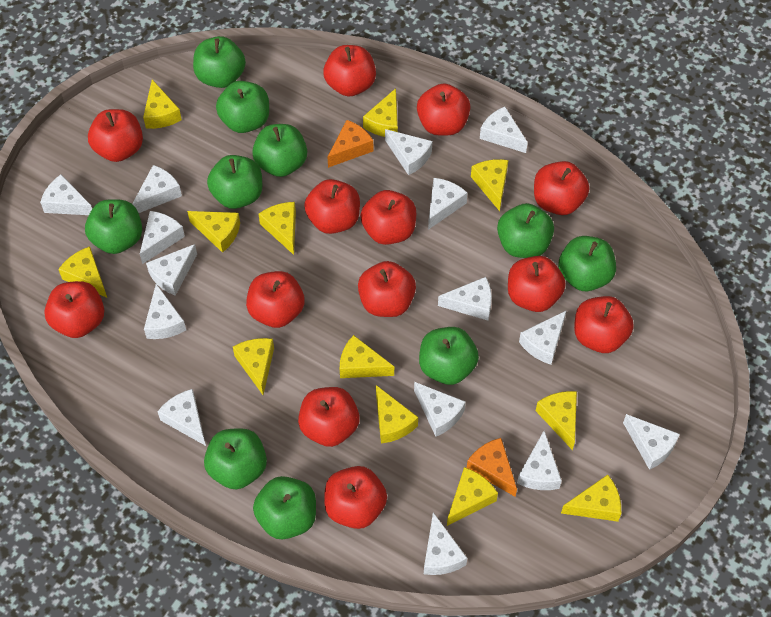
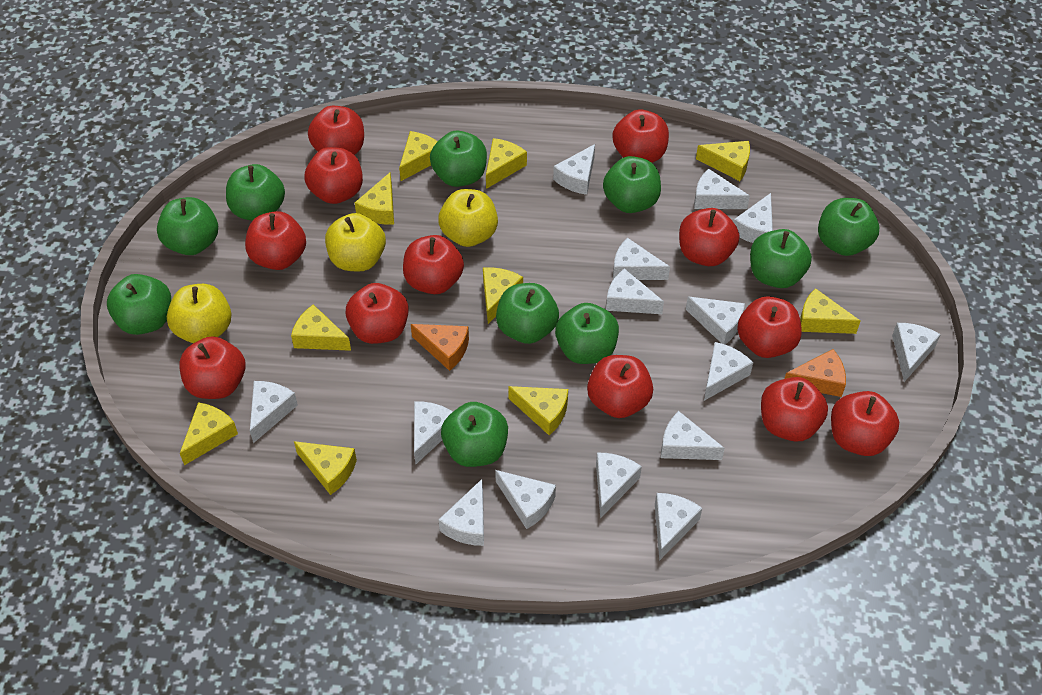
red apple: [44,281,104,338] [88,109,143,162] [246,271,305,328] [298,387,360,447] [304,179,360,234] [323,45,376,97] [324,466,387,529] [358,261,416,317] [360,190,416,245] [417,83,471,136] [508,256,566,312] [534,161,589,215] [574,296,634,353] = 13 -> [179,336,245,399] [245,211,306,270] [304,147,363,204] [308,106,364,155] [345,283,409,344] [403,235,464,294] [587,355,653,418] [612,109,669,163] [679,208,739,266] [737,296,802,358] [761,377,828,442] [831,391,899,456] = 12
yellow apple: none = 0 -> [167,284,231,343] [325,213,386,271] [438,189,498,247] = 3
yellow cheese: [58,247,107,298] [143,80,182,129] [187,211,240,253] [233,338,274,395] [259,202,296,255] [340,335,394,378] [363,88,398,137] [376,385,418,444] [447,467,498,526] [471,159,508,211] [536,391,577,450] [561,475,621,522] = 12 -> [180,402,238,465] [291,304,351,351] [294,441,357,495] [355,173,394,225] [399,131,438,181] [483,267,523,324] [486,138,527,189] [508,386,568,435] [696,141,750,181] [800,288,861,334] = 10

